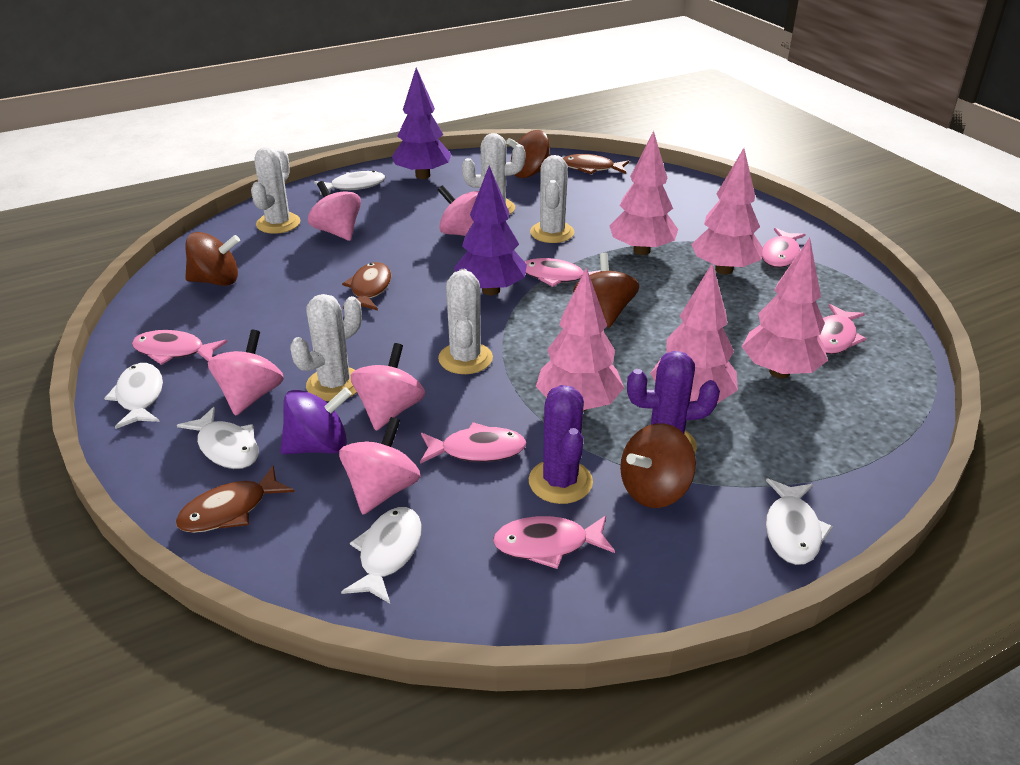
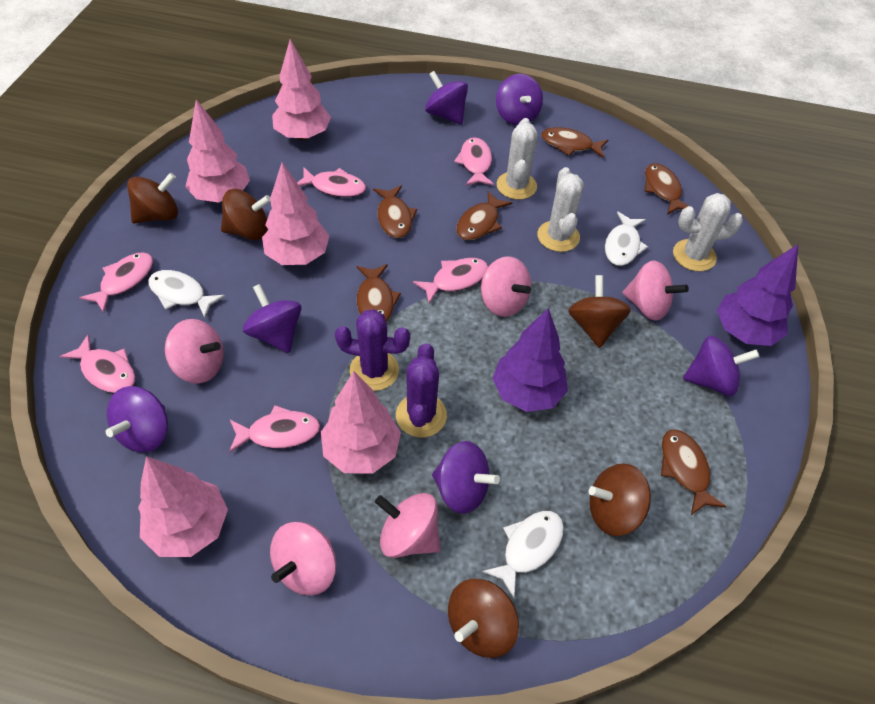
brown fish: [176,466,295,533] [342,262,391,311] [563,154,629,174] = 3 -> [356,264,401,321] [373,185,417,238] [456,191,512,240] [541,127,608,158] [644,163,694,215] [661,429,727,515] = 6
brown spinning top: [185,232,240,286] [506,130,550,178] [573,253,639,328] [620,423,696,508] = 4 -> [127,173,178,223] [221,189,271,240] [448,579,519,658] [568,275,631,348] [589,463,651,536] = 5
purple spinning top: [280,387,352,454] = 1 -> [106,386,168,452] [243,284,301,353] [425,71,468,125] [432,441,500,514] [496,74,543,125] [683,336,760,396] = 6
white cactus: [251,147,300,234] [290,294,362,401] [438,269,493,374] [462,133,525,215] [530,155,575,243] = 5 -> [497,118,538,200] [537,167,584,252] [673,193,743,272] = 3
white fish: [104,363,163,429] [177,407,259,469] [314,171,385,195] [341,507,422,603] [766,478,833,565] = 5 -> [148,270,225,318] [482,511,564,598] [605,211,648,266] = 3

